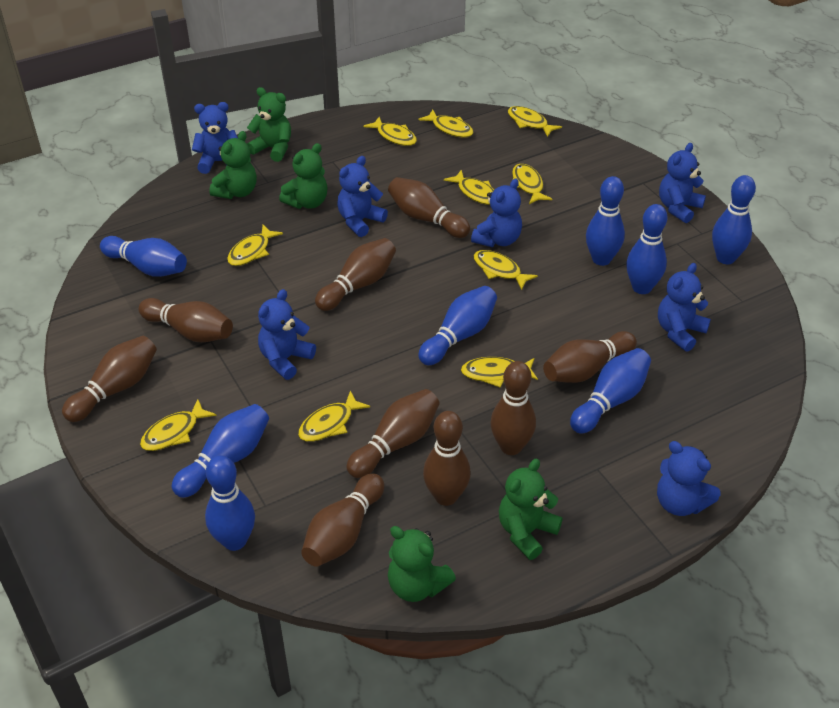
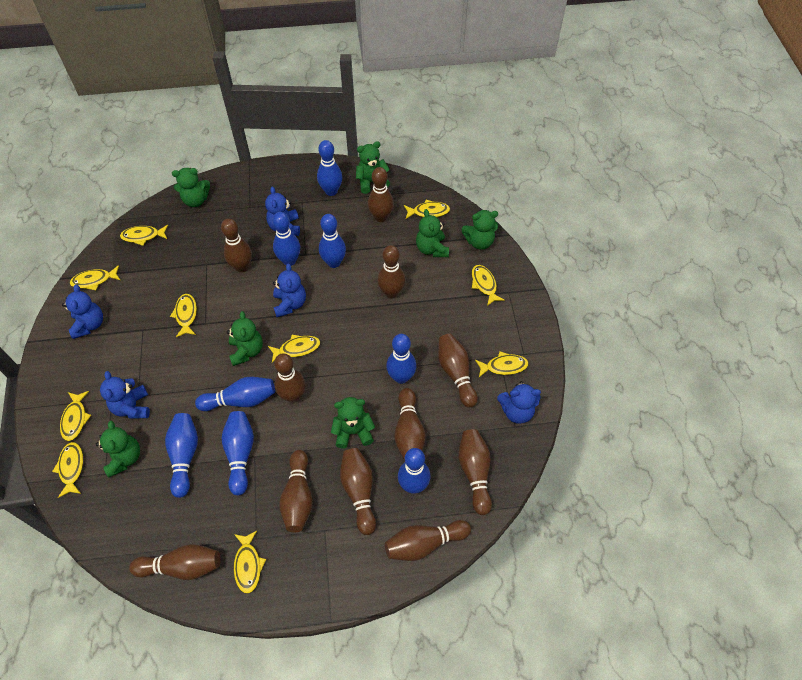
blue teddy bear: [192,102,238,174] [258,289,316,380] [337,156,388,237] [471,178,522,247] [657,441,721,516] [658,263,711,352] [659,143,706,223] = 7 -> [62,284,103,339] [100,371,150,418] [265,186,300,236] [273,263,306,317] [497,381,541,424] = 5
brown bowling pin: [62,336,157,422] [139,298,233,342] [301,473,384,567] [315,238,396,311] [346,389,440,478] [388,177,470,238] [423,411,471,506] [490,361,536,455] [543,331,637,383] = 9 -> [129,544,221,580] [221,218,252,273] [274,353,306,403] [279,450,313,533] [340,448,376,535] [368,167,394,222] [378,245,406,299] [385,520,471,561] [394,388,426,461] [438,334,478,408] [458,429,492,515] = 11
green teddy bear: [209,131,257,199] [247,87,291,162] [279,143,328,209] [388,526,456,602] [499,459,563,560] = 5 -> [96,420,140,477] [172,168,210,207] [227,311,263,366] [331,397,375,449] [356,141,390,194] [416,209,449,257] [462,210,498,249] = 7

